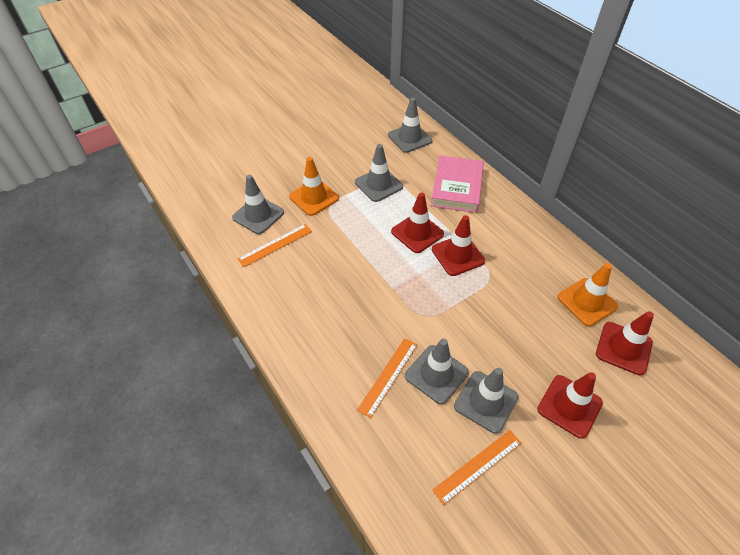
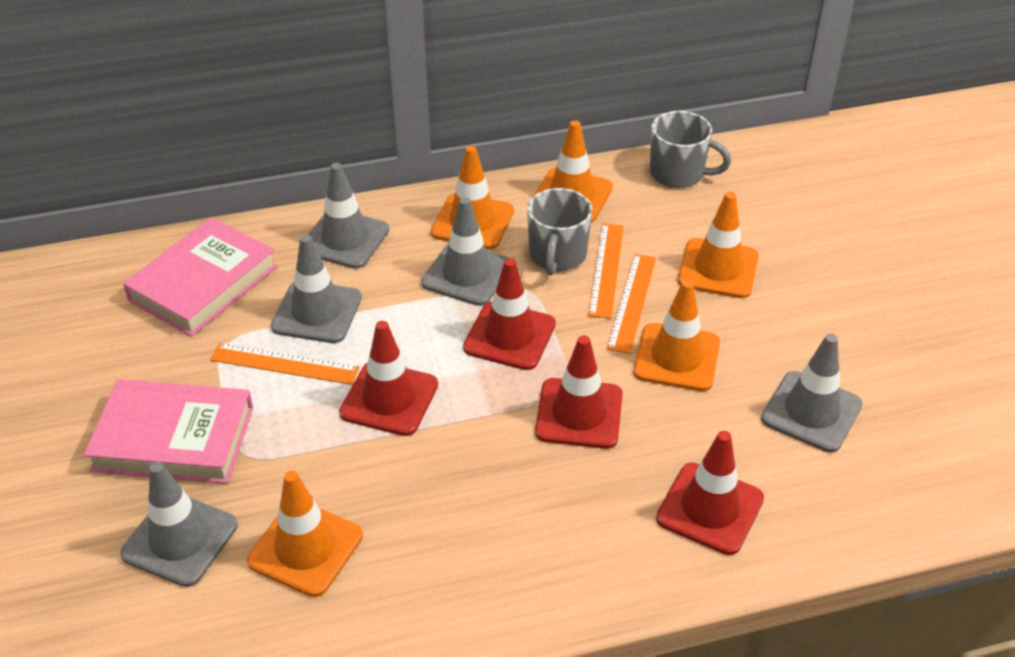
grey mug: none = 0 -> [527,188,593,275] [650,111,731,188] = 2
orange traffic cone: [289,157,339,216] [558,263,618,326] = 2 -> [247,471,363,597] [431,146,514,249] [534,120,613,223] [634,280,720,391] [678,192,759,298] = 5
pink book: [431,155,484,213] = 1 -> [84,379,253,484] [123,217,277,336] = 2

